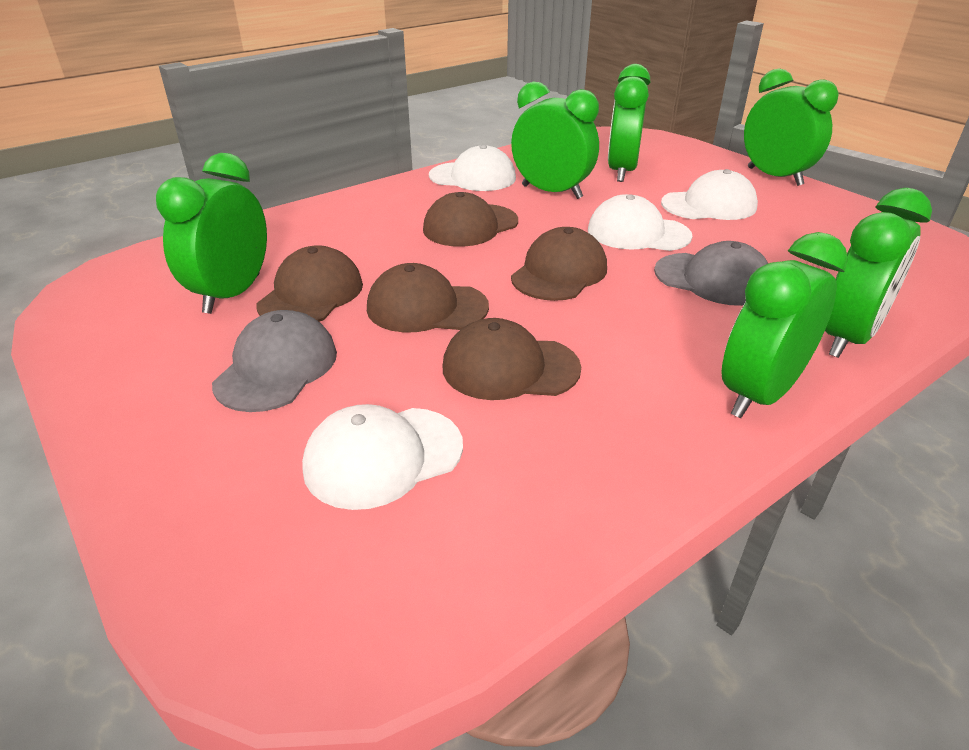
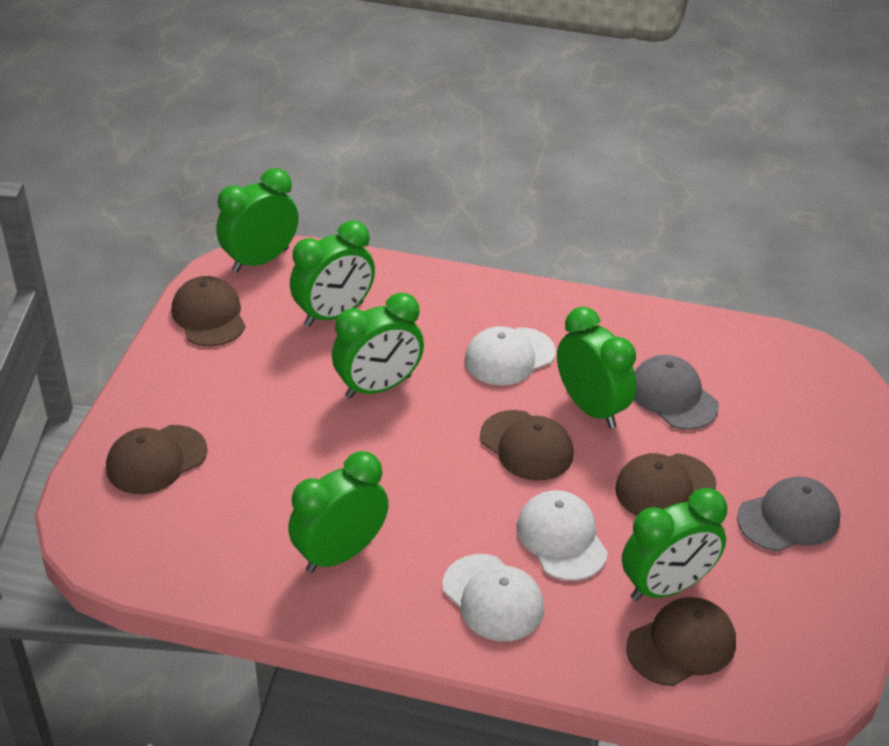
white cap: [302,404,463,510] [429,145,516,191] [588,194,693,251] [661,169,758,220] = 4 -> [442,554,544,641] [464,326,556,386] [517,490,608,581] = 3

